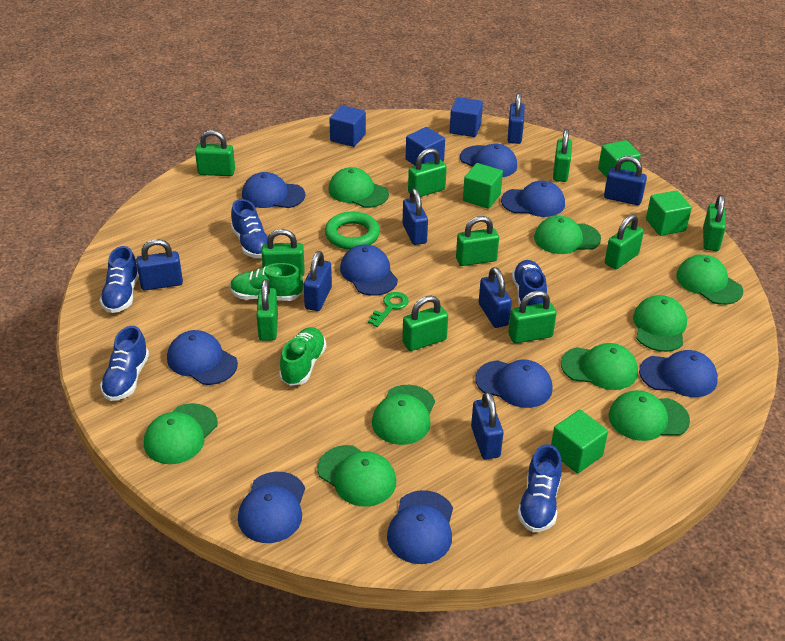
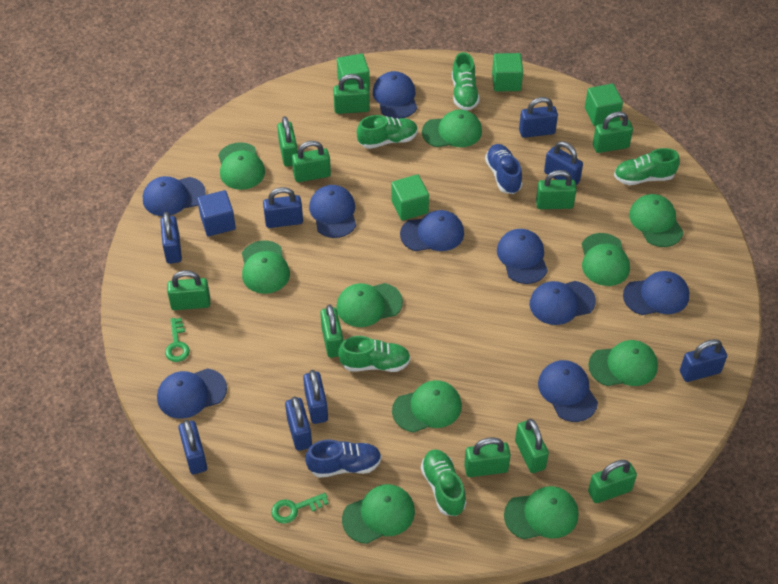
blue cube: [329,105,366,147] [406,127,445,166] [450,97,483,137] = 3 -> [197,190,236,236] = 1
blue padlock: [136,239,183,290] [303,251,332,311] [403,189,428,245] [471,392,503,459] [479,267,512,328] [508,93,525,144] [604,156,647,205] = 7 -> [160,212,182,264] [178,420,207,474] [263,187,303,228] [285,396,312,451] [303,370,328,424] [519,97,558,138] [544,141,583,185] [680,339,727,382] = 8
blue shoe: [100,246,139,313] [100,326,149,401] [231,199,268,258] [512,260,547,307] [517,444,562,532] = 5 -> [305,440,382,478] [485,144,522,194] = 2
green cap: [144,403,218,464] [317,445,396,507] [329,167,389,208] [372,385,435,445] [534,216,601,254] [561,343,638,390] [609,390,690,441] [633,295,687,352] [676,254,743,305] = 9 -> [218,142,265,190] [242,240,290,294] [336,283,403,327] [342,484,415,544] [392,380,462,433] [422,110,482,147] [504,486,579,539] [582,233,630,286] [588,340,658,386] [629,194,684,247] = 10
green key: [368,292,409,327] = 1 -> [165,318,190,362] [271,493,329,524] = 2
green ring: [325,212,380,250] = 1 -> none = 0
green shoe: [230,263,303,301] [279,327,326,386] = 2 -> [338,336,411,372] [357,115,418,149] [421,449,466,516] [452,52,480,110] [614,148,680,185] = 5

